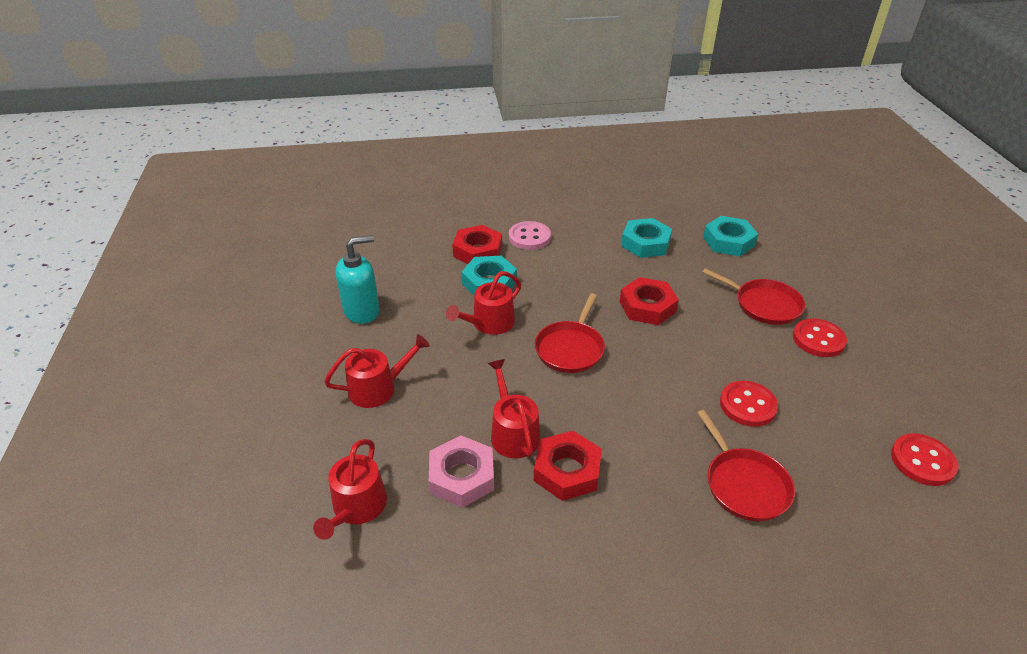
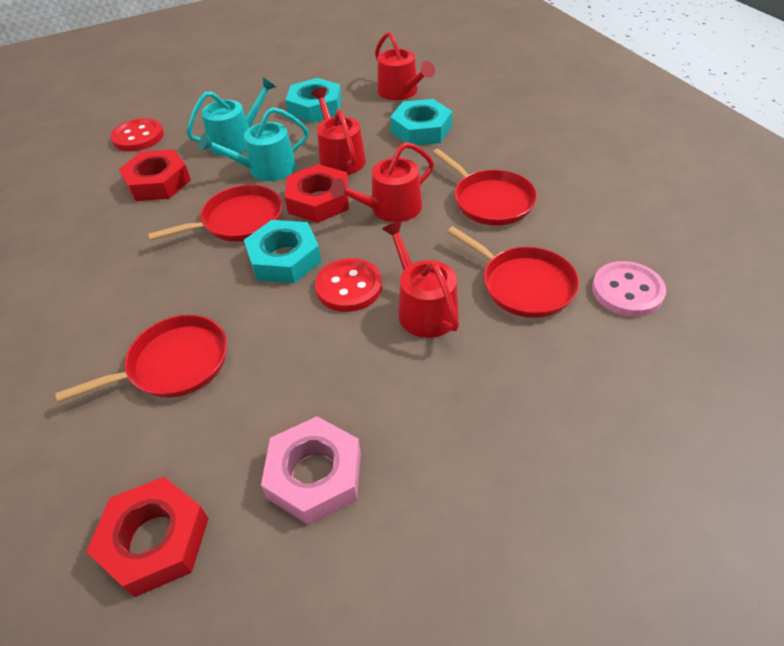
red button: [720,381,778,427] [793,318,847,357] [891,434,958,486] = 3 -> [110,118,164,151] [315,258,382,312] = 2
red pan: [535,293,605,373] [697,410,795,521] [702,268,805,325] = 3 -> [55,315,227,403] [148,185,282,242] [432,149,537,226] [447,226,579,318] = 4
turquoise soap dispenser: [336,235,380,324] = 1 -> none = 0
turquoise watering can: none = 0 -> [186,77,276,156] [199,107,309,181] = 2

